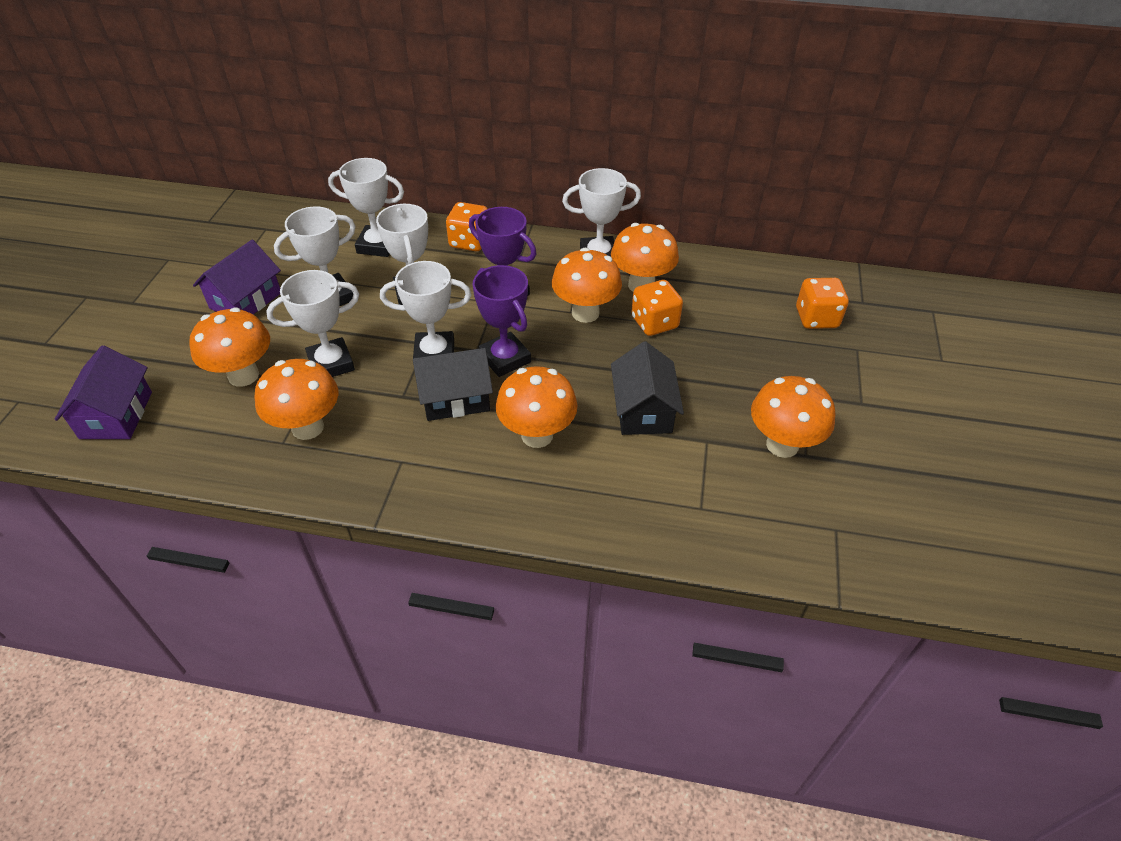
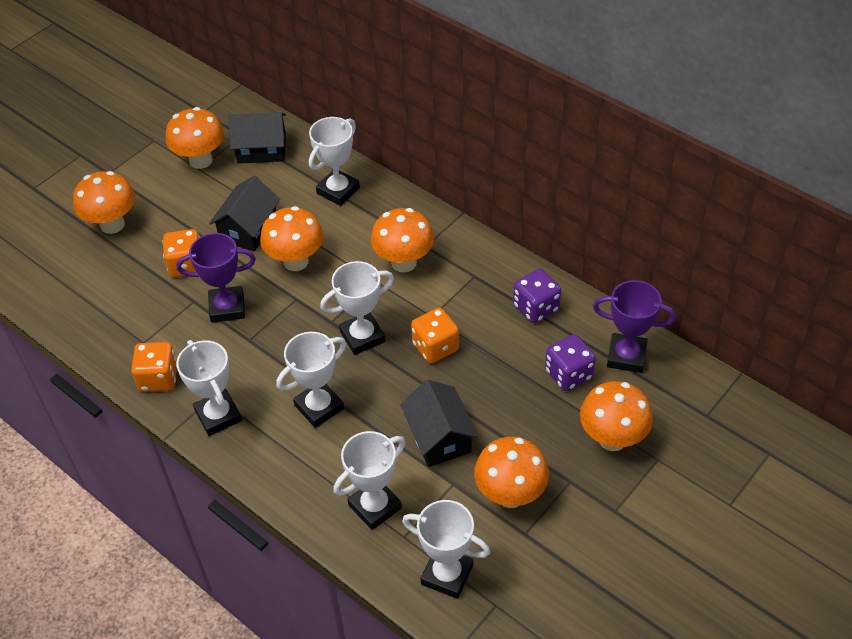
black house: [413,348,493,421] [611,341,684,435] = 2 -> [209,176,280,251] [228,112,286,164] [400,380,478,467] = 3
purple dice: none = 0 -> [513,269,561,323] [545,334,596,391] = 2
purple house: [54,346,152,439] [193,240,281,314] = 2 -> none = 0

